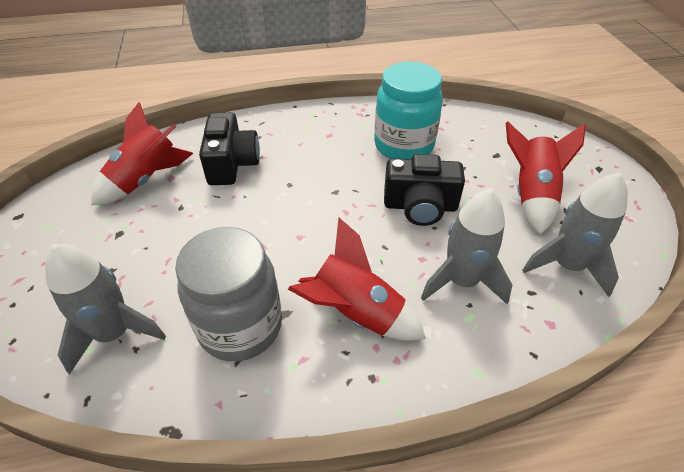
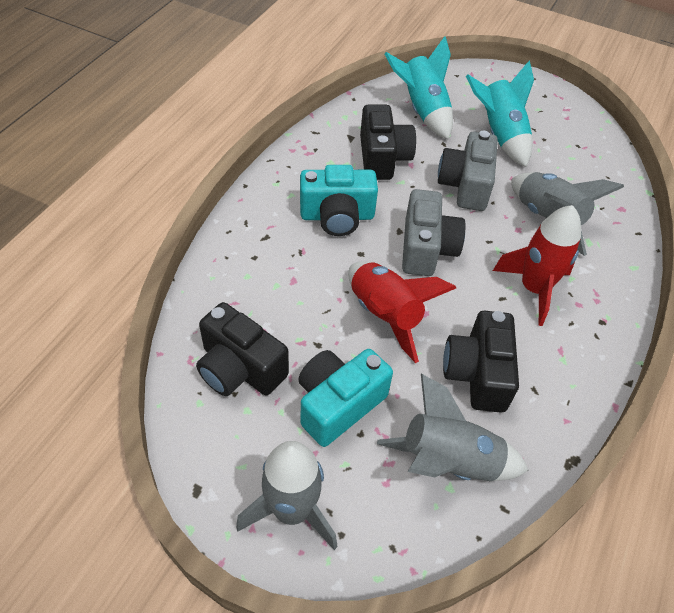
black camera: [199,112,260,185] [384,154,465,226] = 2 -> [196,302,289,396] [360,104,416,180] [443,311,519,413] = 3
grey camera: none = 0 -> [402,189,466,276] [438,130,498,211] = 2
grey jar: [175,227,282,361] = 1 -> none = 0
red rocket: [92,102,193,205] [288,217,426,341] [506,122,586,235] = 3 -> [348,261,456,363] [493,205,581,326] = 2
turquoise camera: none = 0 -> [298,349,393,447] [300,165,378,236] = 2
turquoise jar: [374,62,443,159] = 1 -> none = 0
turquoise rocket: none = 0 -> [385,36,453,140] [466,60,534,167] = 2

